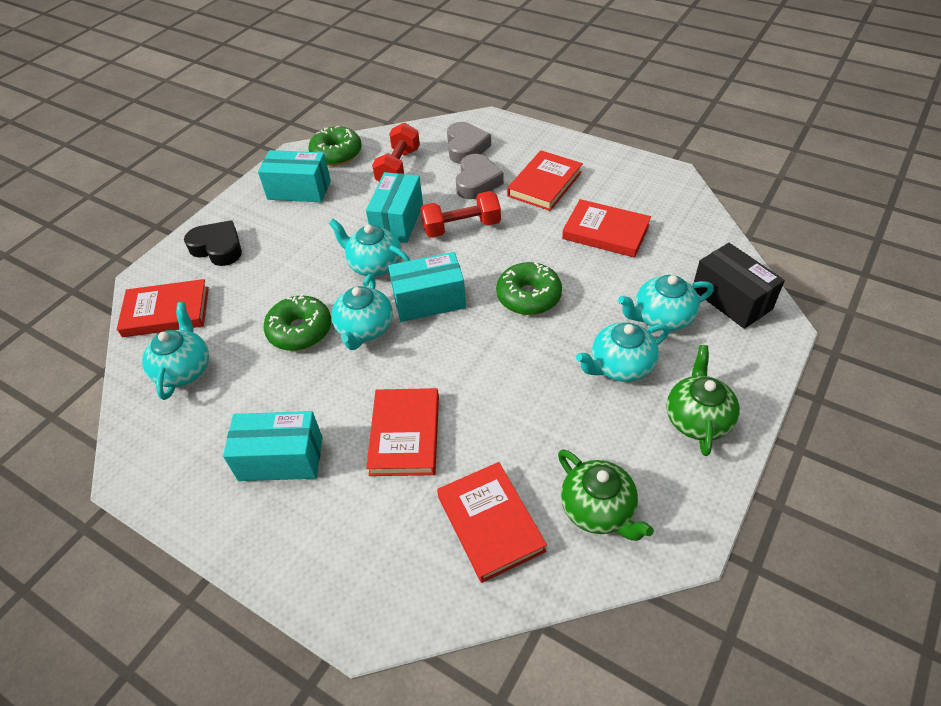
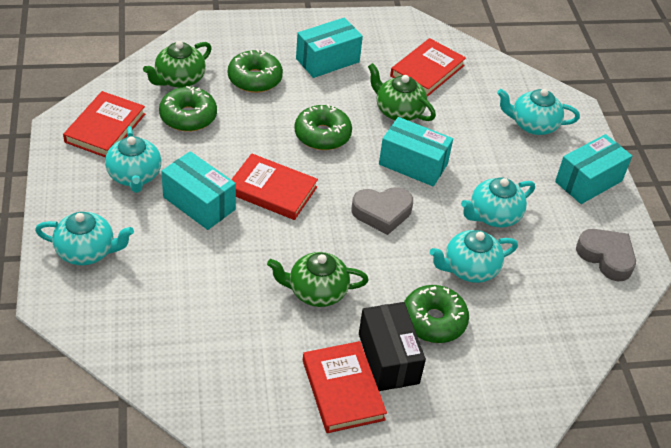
black heart: [184,220,242,266] = 1 -> none = 0
green donut: [264,295,331,351] [309,126,362,166] [496,262,562,315] = 3 -> [159,86,217,132] [228,49,283,93] [294,104,352,150] [404,285,469,343] = 4
green teapot: [558,449,654,541] [666,345,740,456] = 2 -> [143,41,212,88] [267,252,369,307] [368,63,436,121] = 3
red book: [117,279,209,337] [366,388,439,476] [437,462,547,583] [507,150,583,211] [562,199,651,258] = 5 -> [63,91,145,157] [231,153,318,220] [303,341,387,433] [390,38,466,97] = 4
red dumbbell: [372,123,420,182] [420,191,501,238] = 2 -> none = 0

